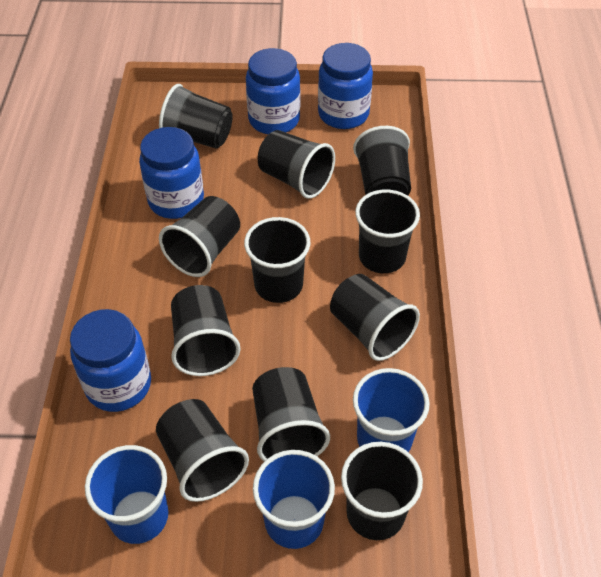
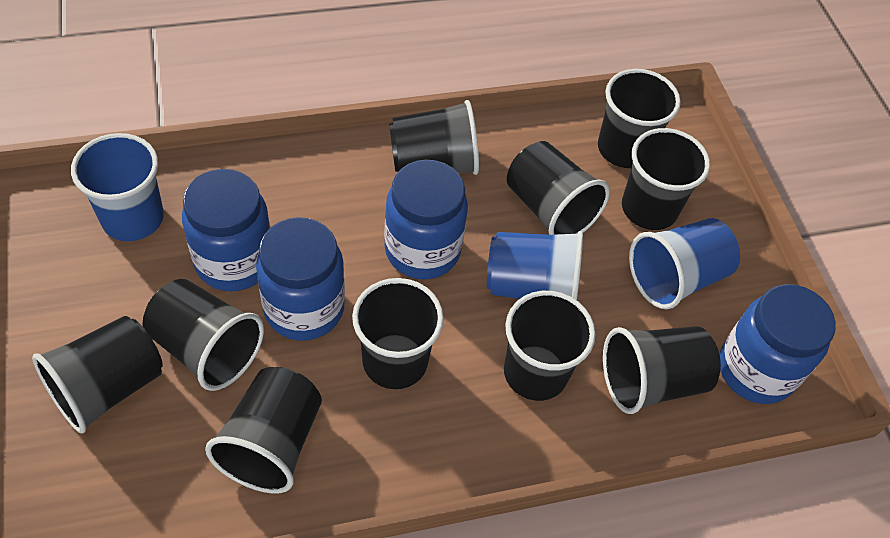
black cup: [156,399,249,502] [159,84,233,149] [159,196,240,277] [171,285,240,376] [244,217,311,303] [252,367,330,462] [258,130,335,199] [330,274,420,361] [341,442,423,540] [353,126,411,195] [355,190,420,273] = 11 -> [32,316,163,433] [142,279,264,391] [205,367,322,494] [352,278,444,389] [389,100,479,175] [504,291,596,401] [507,141,610,235] [598,69,681,168] [603,326,721,414] [622,128,710,230] = 10

